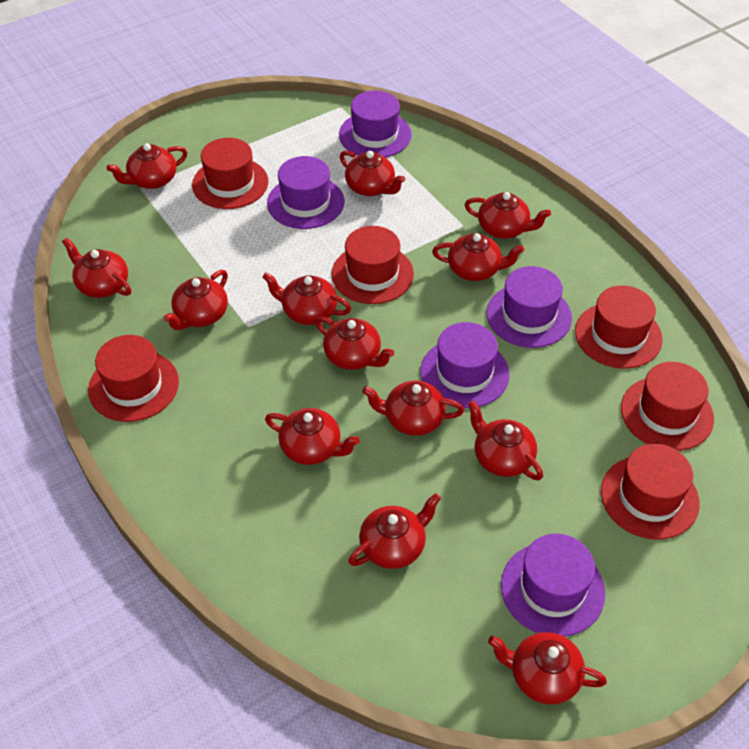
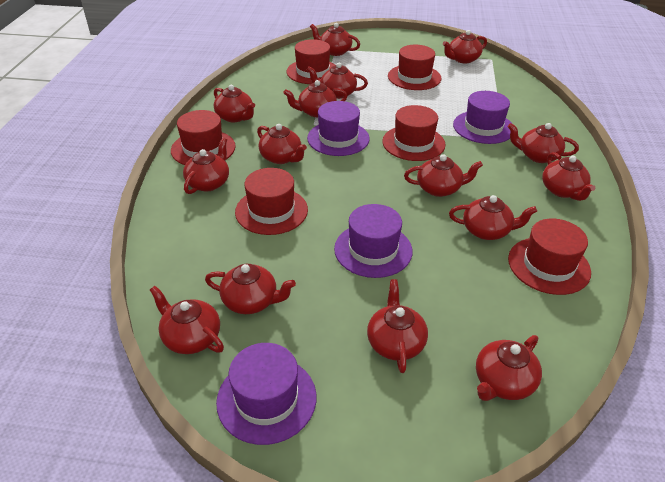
purple hat: [267,156,344,229] [339,90,412,157] [420,322,510,408] [486,266,572,348] [501,534,605,637] = 5 -> [216,343,316,445] [307,101,370,156] [334,204,412,278] [453,91,511,144] = 4
red teapot: [62,238,131,298] [107,143,187,189] [163,270,228,330] [262,272,351,325] [265,408,360,465] [315,317,394,370] [340,151,405,196] [348,493,441,569] [362,381,464,436] [432,233,524,281] [465,192,551,239] [468,400,543,480] [488,632,607,705] = 13 -> [150,286,224,354] [183,138,229,194] [205,264,296,314] [214,85,255,122] [257,124,307,164] [283,80,347,117] [307,63,368,99] [310,23,360,56] [367,279,428,373] [404,154,483,197] [443,30,487,64] [449,195,537,240] [476,335,542,401] [508,123,579,163] [542,152,595,201] = 15

